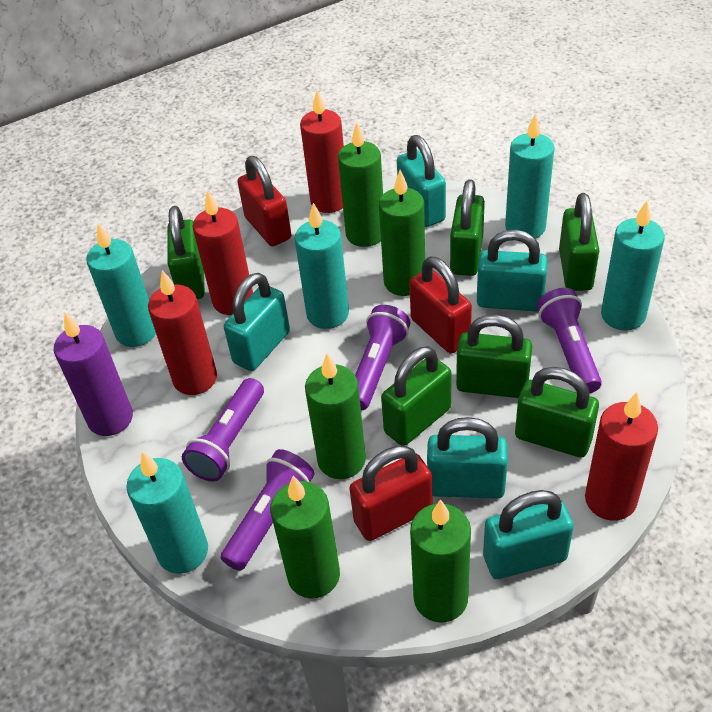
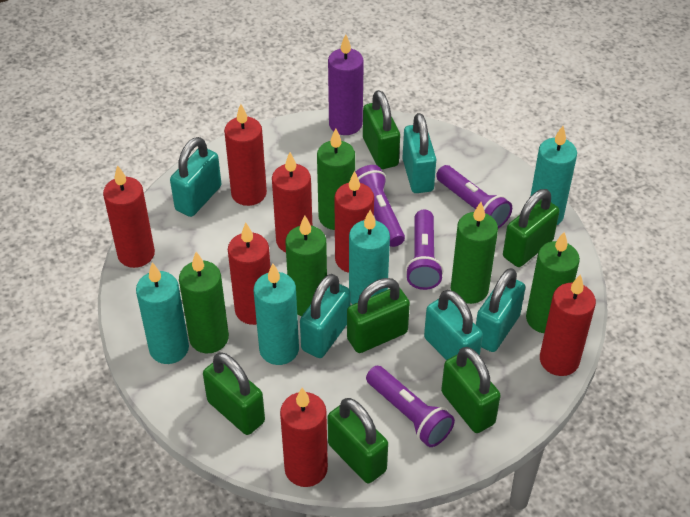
red candle: [148,270,217,395] [193,190,253,315] [300,90,344,213] [585,392,658,521] = 4 -> [103,165,155,268] [224,104,267,206] [228,223,271,325] [272,152,312,252] [280,388,328,487] [334,171,374,273] [540,274,596,376] = 7
red padlock: [237,156,292,246] [349,446,432,541] [409,256,472,354] = 3 -> none = 0
turquoise candle: [86,223,156,347] [126,451,208,574] [295,203,349,329] [505,113,554,239] [601,201,665,331] = 5 -> [136,262,189,364] [254,264,299,365] [349,210,390,305] [530,126,577,225] = 4

